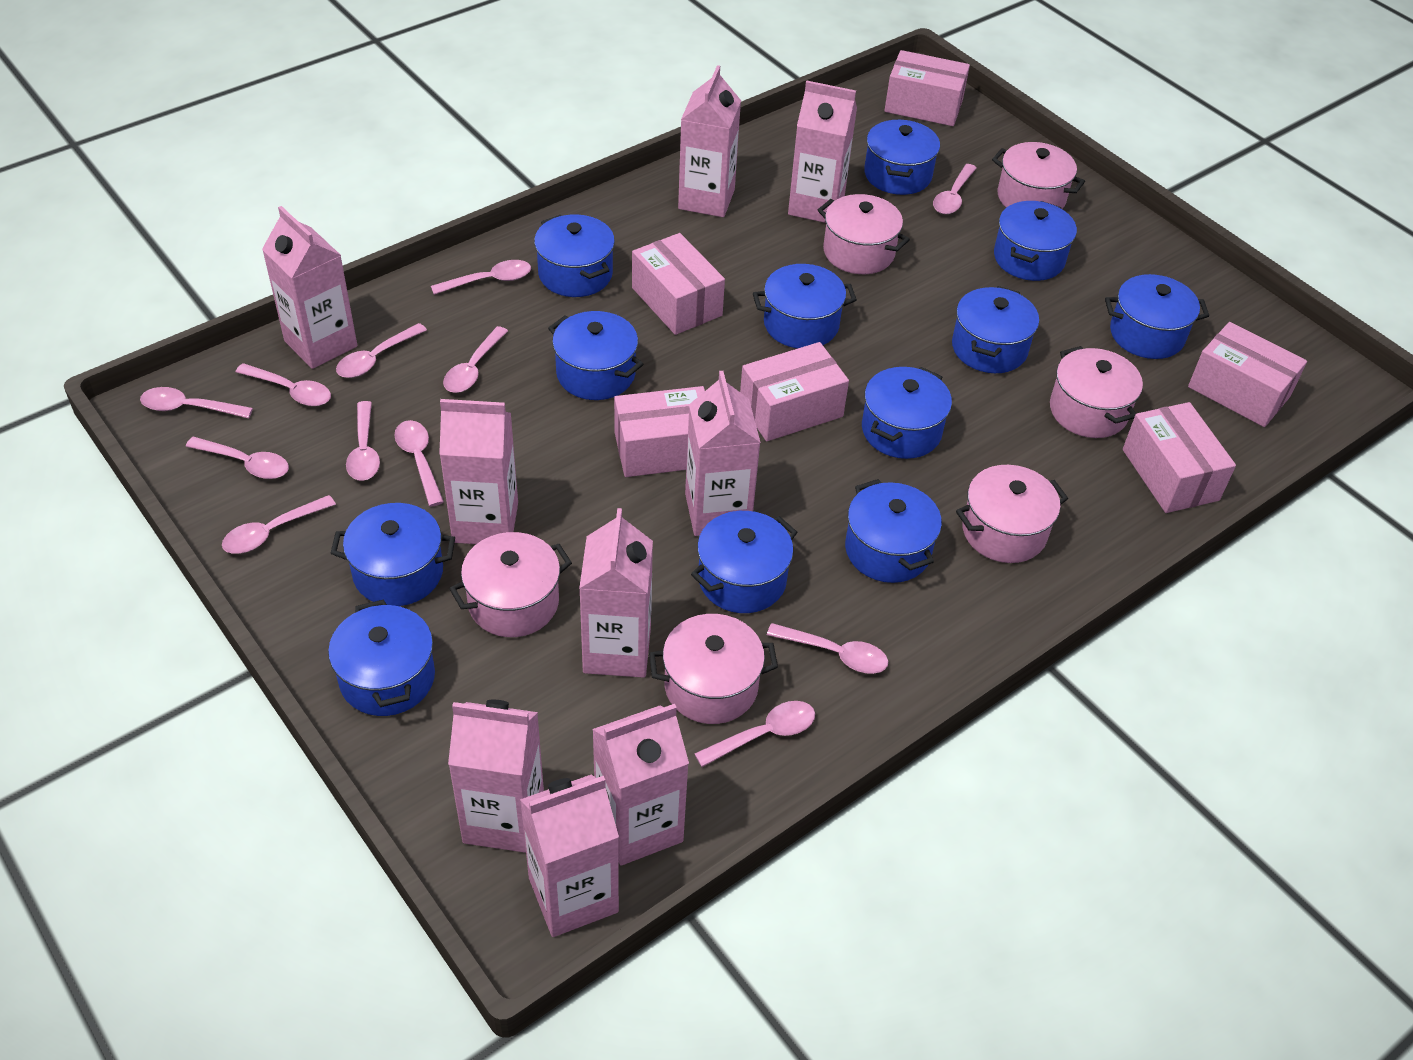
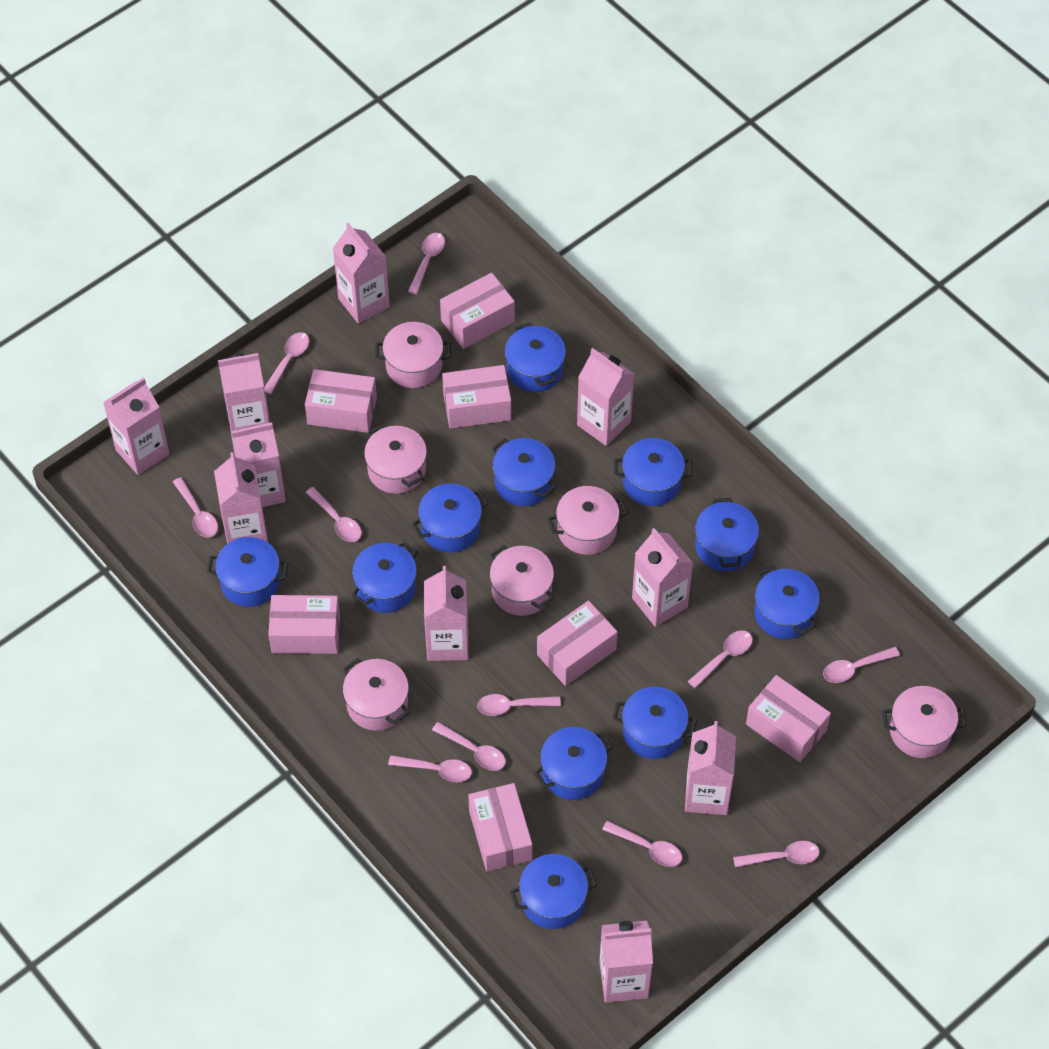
blue pot: [328,599,435,716] [331,503,455,606] [534,214,615,297] [548,311,644,400] [691,511,797,613] [753,264,857,348] [845,479,942,583] [862,367,952,459] [864,119,940,195] [952,286,1039,373] [994,201,1077,281] [1105,274,1209,359] = 12 -> [207,537,289,607] [352,542,418,613] [412,484,489,553] [492,438,556,506] [505,323,566,392] [510,854,597,929] [534,727,613,800] [613,687,697,759] [614,438,692,506] [695,498,759,571] [754,566,820,639] = 11
pink box: [614,386,705,477] [632,233,725,335] [740,342,849,441] [884,50,970,126] [1123,402,1236,513] [1188,322,1307,427] = 6 -> [268,595,340,654] [305,369,377,433] [440,273,515,349] [442,365,511,429] [468,783,532,872] [537,601,618,686] [746,675,831,762] = 7
pink carton: [262,206,357,369] [439,399,518,544] [448,700,544,853] [520,774,619,937] [579,508,653,678] [592,704,689,865] [678,65,741,217] [685,371,761,536] [788,81,857,223] = 9 -> [103,377,170,475] [214,452,268,544] [218,353,270,431] [231,423,286,507] [332,222,390,324] [424,566,469,661] [577,348,634,446] [599,921,653,1003] [632,528,693,627] [685,721,736,815] = 10
pink spoon: [140,387,253,418] [186,437,289,479] [222,495,336,554] [236,363,331,406] [336,323,427,378] [346,401,380,481] [394,420,444,507] [431,260,531,295] [443,326,508,393] [694,701,815,767] [767,623,888,674] [933,164,977,214] = 12 -> [173,477,218,538] [264,332,309,394] [305,487,362,542] [388,755,472,782] [408,233,445,294] [432,722,506,771] [477,694,561,716] [602,821,682,867] [687,630,753,688] [733,841,820,867] [823,647,900,683] = 11

